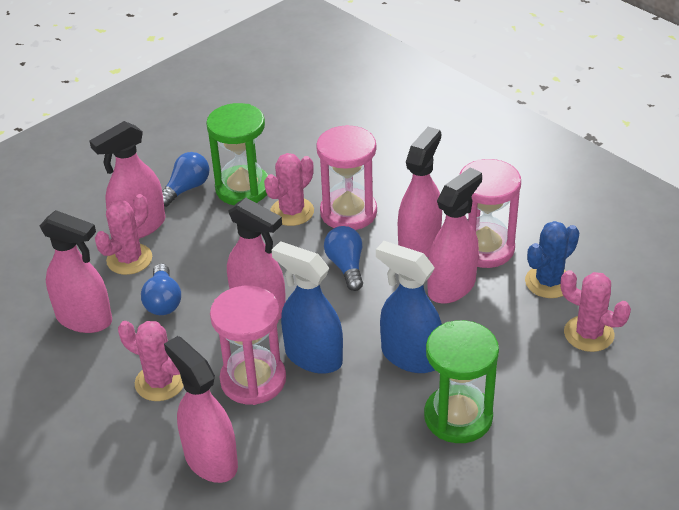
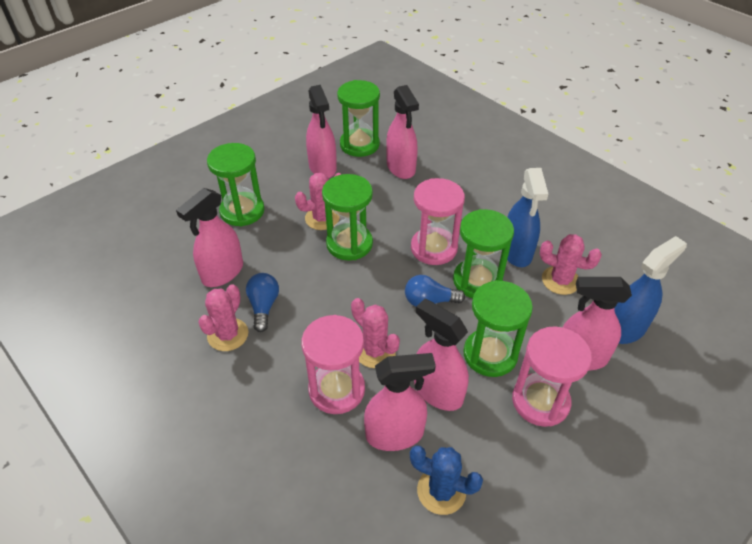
blue light bulb: [141,263,181,315] [162,152,209,207] [324,226,363,291] = 3 -> [246,273,279,332] [405,275,465,307] = 2
green hourglass: [206,103,268,205] [424,320,499,443] = 2 -> [207,143,265,226] [322,174,373,261] [337,80,380,157] [453,209,514,298] [463,280,533,377] = 5

